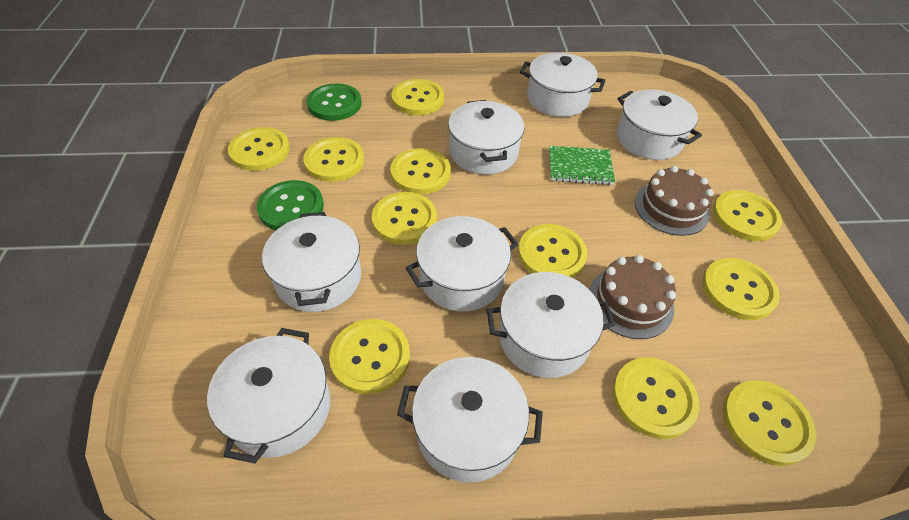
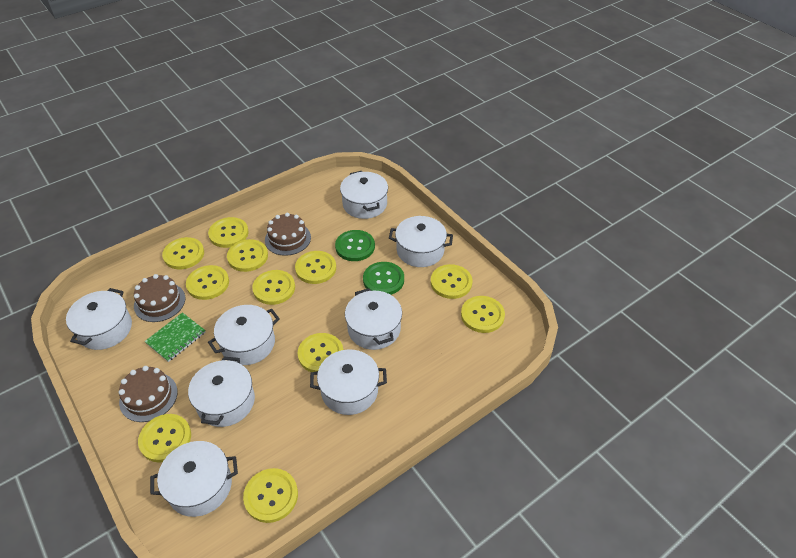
brown cake: [589,255,676,339] [635,166,714,236] = 2 -> [119,366,178,422] [134,274,185,322] [265,213,311,256] = 3

